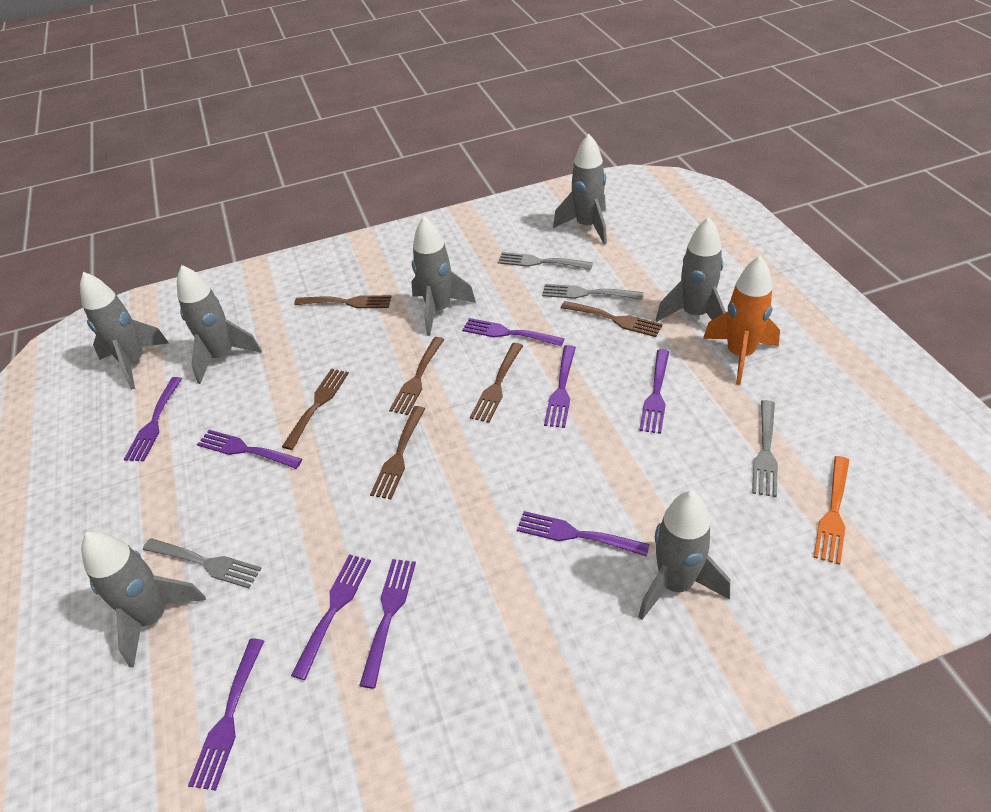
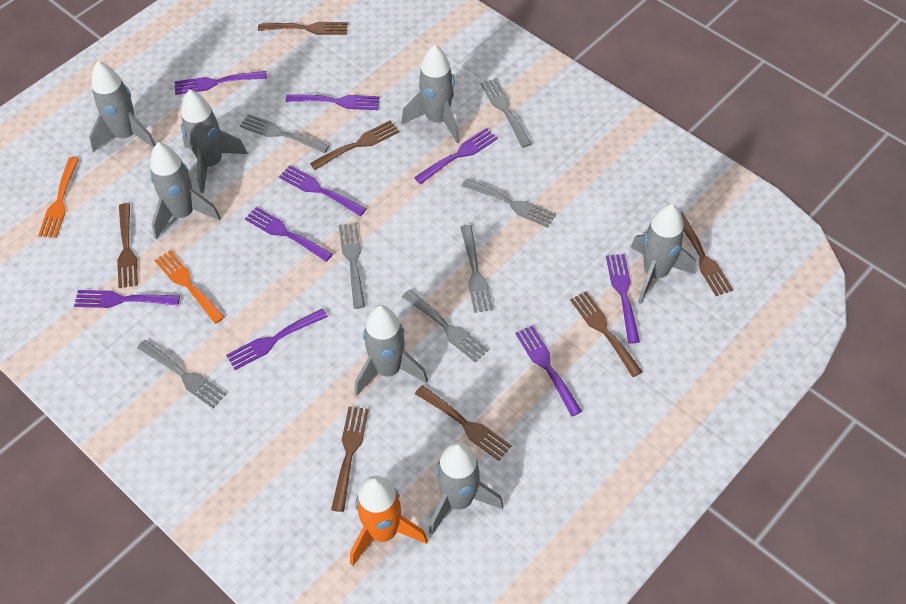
brown fork: [282,369,349,450] [294,295,392,308] [370,406,425,499] [389,337,445,415] [470,343,523,423] [561,301,663,337] = 6 -> [117,203,138,288] [258,22,348,35] [310,120,399,170] [331,407,369,512] [415,385,512,461] [570,291,643,377] [680,212,733,296] = 7
grey fork: [143,538,262,588] [498,252,593,269] [542,284,643,300] [752,400,778,497] = 4 -> [137,340,227,408] [240,114,329,153] [339,223,365,309] [402,290,489,363] [460,225,493,313] [462,178,556,228] [480,78,531,148] = 7
orange fork: [813,456,849,565] = 1 -> [38,157,79,238] [154,250,224,324] = 2

